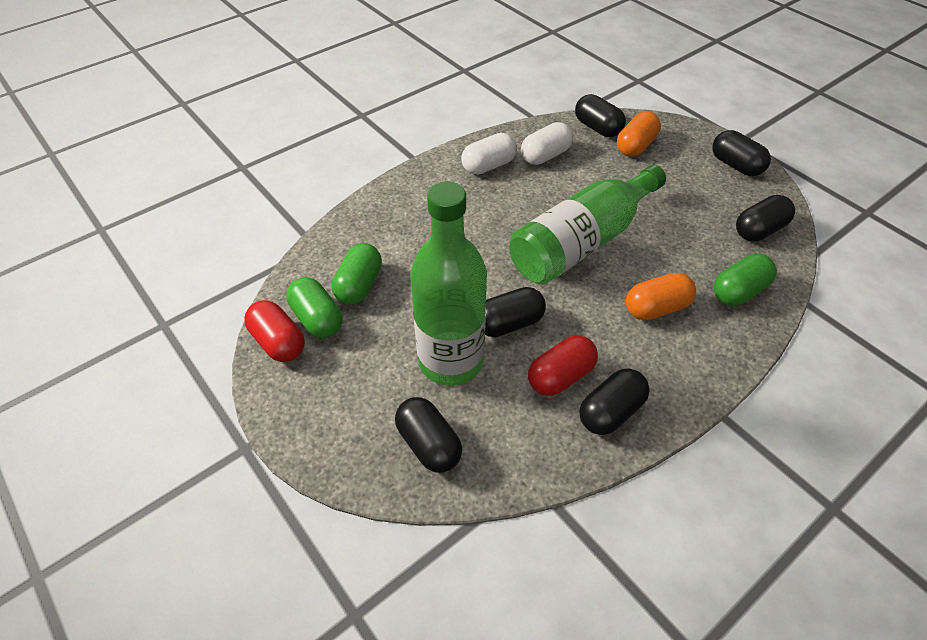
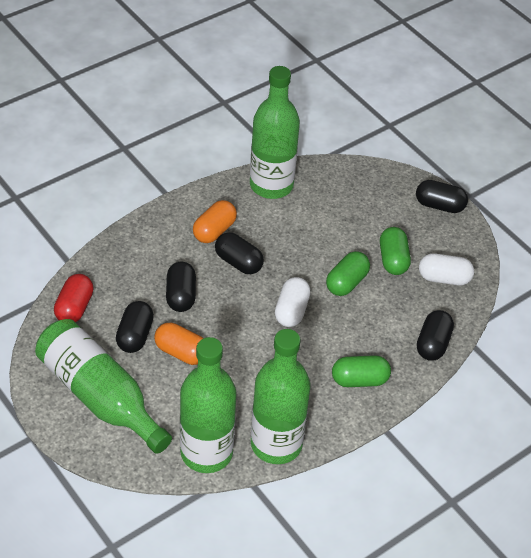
black capsule: [395,397,462,473] [485,287,546,337] [575,94,626,137] [580,368,650,435] [712,130,771,176] [736,195,795,242] = 6 -> [116,301,154,353] [166,261,196,312] [215,232,264,274] [416,180,468,213] [417,310,454,361] = 5
green bottle: [410,181,487,386] [509,165,666,284] = 2 -> [35,319,172,454] [180,337,237,473] [250,66,300,199] [251,329,310,464] = 4
red capsule: [244,300,305,362] [528,335,598,396] = 2 -> [54,274,94,322] = 1

